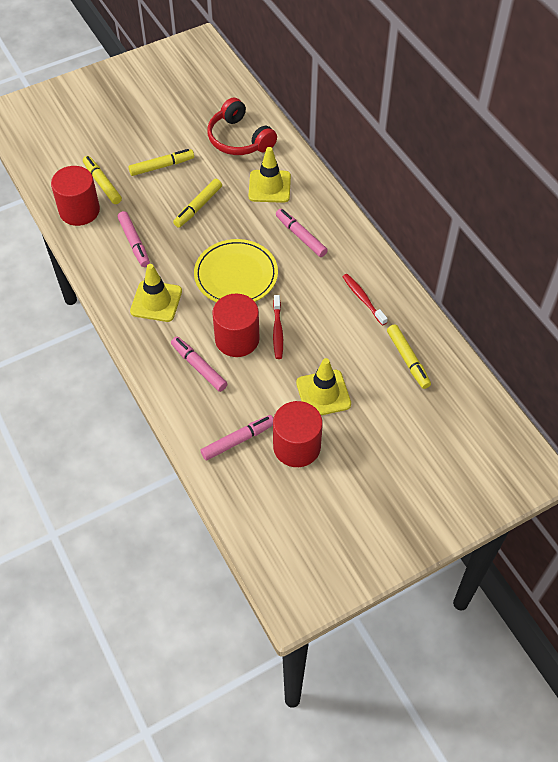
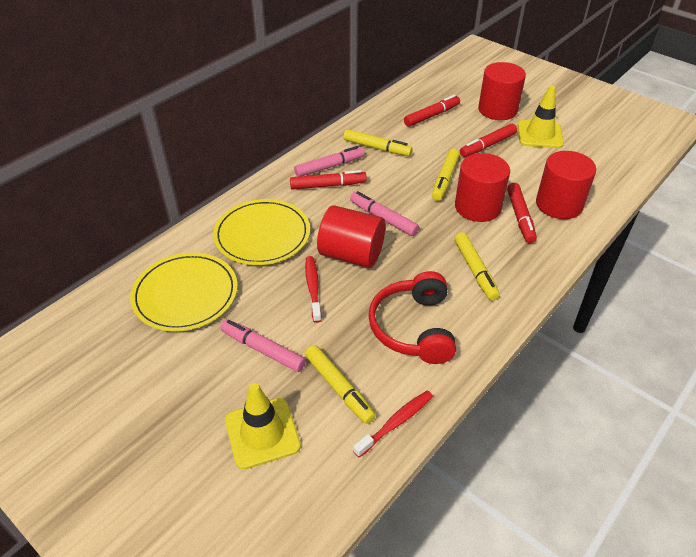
pink marker: [117,211,150,267] [171,337,227,392] [201,415,273,460] [276,209,328,257] = 4 -> [221,319,306,372] [294,146,364,177] [350,191,419,236] = 3
red cylinder: [51,166,100,226] [212,293,260,357] [273,401,323,467] = 3 -> [317,205,386,268] [455,153,510,222] [478,62,526,120] [536,151,596,219] = 4
red marker: none = 0 -> [290,170,367,190] [404,95,460,127] [460,124,517,157] [507,183,537,243] = 4
yellow plate: [194,239,278,302] = 1 -> [130,253,238,332] [213,199,310,265] = 2
yellow traffic cone: [130,264,182,322] [248,147,291,203] [296,358,351,415] = 3 -> [225,383,301,470] [518,86,564,148] = 2

